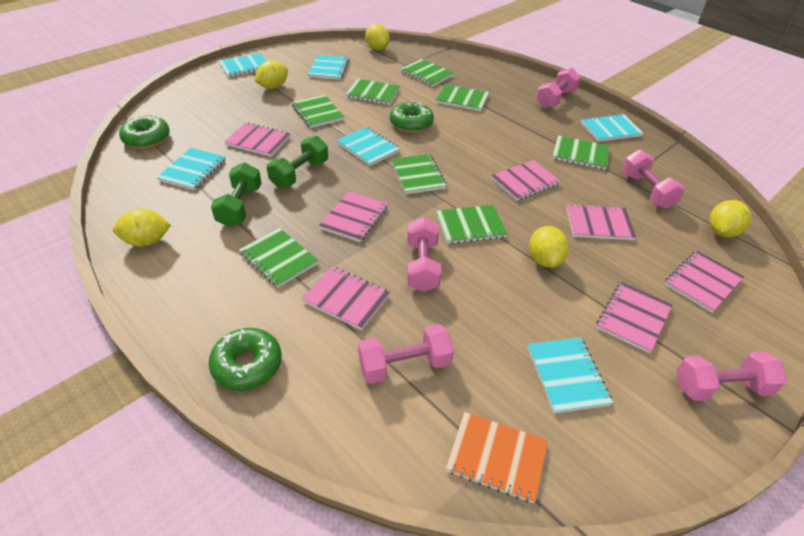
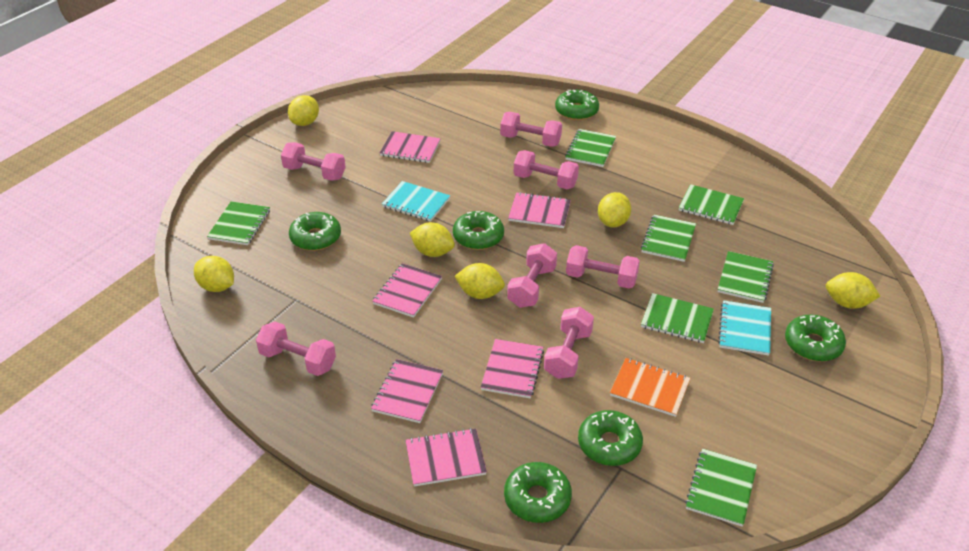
green donut: [119,115,170,148] [208,328,282,391] [390,101,434,133] = 3 -> [289,212,341,251] [453,211,504,250] [504,462,572,523] [555,90,599,120] [578,410,643,466] [785,315,846,362] = 6
green dumbbell: [211,162,262,227] [267,136,328,188] = 2 -> none = 0
green notebook: [239,228,319,288] [292,95,344,128] [345,79,400,105] [391,154,447,194] [401,59,454,86] [436,84,489,111] [436,205,508,244] [552,135,610,170] = 8 -> [207,201,270,245] [565,129,616,167] [641,215,696,262] [641,293,714,343] [679,184,744,225] [685,449,757,527] [718,251,774,303] = 7
pink dumbbell: [358,324,454,384] [407,217,441,292] [536,68,581,108] [622,150,685,209] [676,351,787,401] = 5 -> [256,322,336,376] [281,142,346,181] [500,112,562,147] [507,243,557,308] [514,150,579,189] [544,307,594,379] [566,245,640,289] = 7
pink notebook: [225,122,291,156] [302,266,390,330] [319,191,388,242] [491,160,561,201] [566,204,636,240] [597,282,673,353] [665,250,744,313] = 7 -> [371,359,443,423] [372,263,442,318] [380,131,441,163] [405,428,487,486] [481,339,544,398] [508,192,571,228] = 6
turquoise notebook: [156,148,226,190] [219,53,266,77] [308,55,349,80] [336,127,400,166] [528,338,613,413] [581,114,643,142] = 6 -> [382,181,450,222] [718,300,771,356] = 2
yellow lemon: [113,209,171,247] [255,60,288,89] [365,24,390,50] [529,226,569,268] [709,200,751,238] = 5 -> [194,256,234,292] [288,95,319,126] [410,222,455,257] [455,263,505,299] [598,192,631,228] [826,272,880,309] = 6

